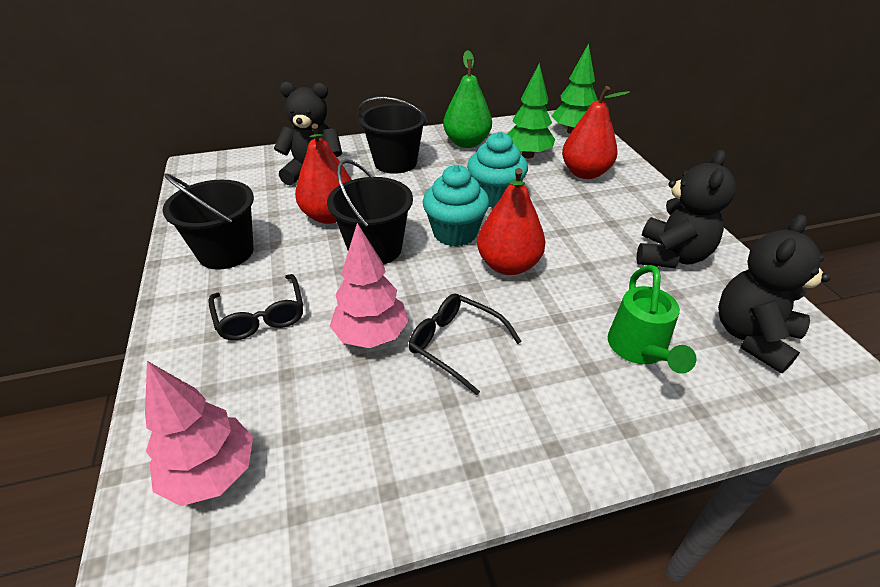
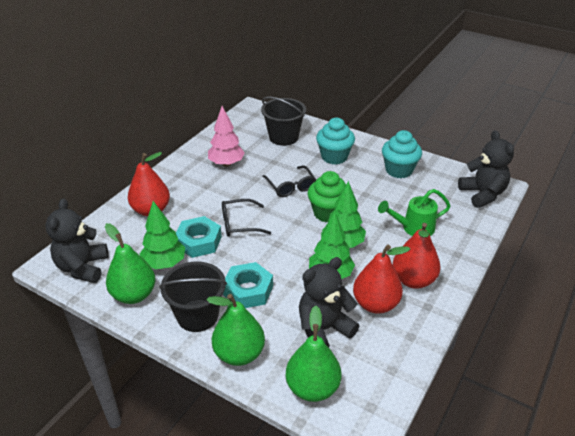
black bucket: [163,173,254,270] [327,159,413,265] [358,97,427,174] = 3 -> [159,262,227,332] [261,97,306,146] = 2
green cupcake: none = 0 -> [307,171,346,222] = 1
green pear: [443,50,492,148] = 1 -> [105,223,156,304] [207,294,265,366] [286,306,341,402] = 3
green tree: [508,63,555,158] [551,43,597,134] = 2 -> [140,201,185,269] [309,212,355,279] [322,181,366,248] = 3
pink tree: [145,361,253,506] [330,223,409,348] = 2 -> [208,106,245,167] = 1
turquoise nut: none = 0 -> [176,216,222,258] [223,262,273,308] = 2

